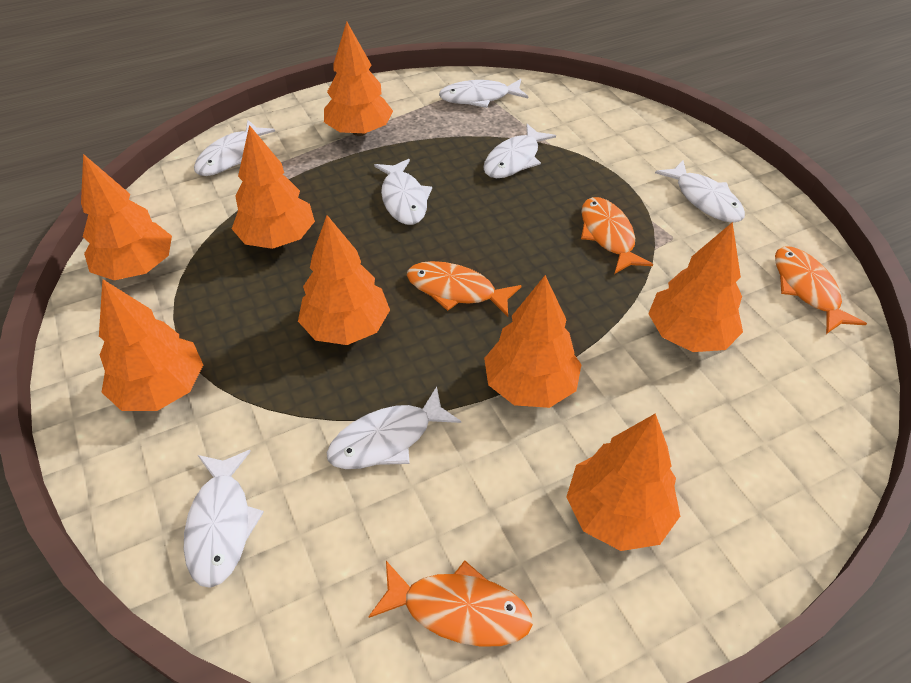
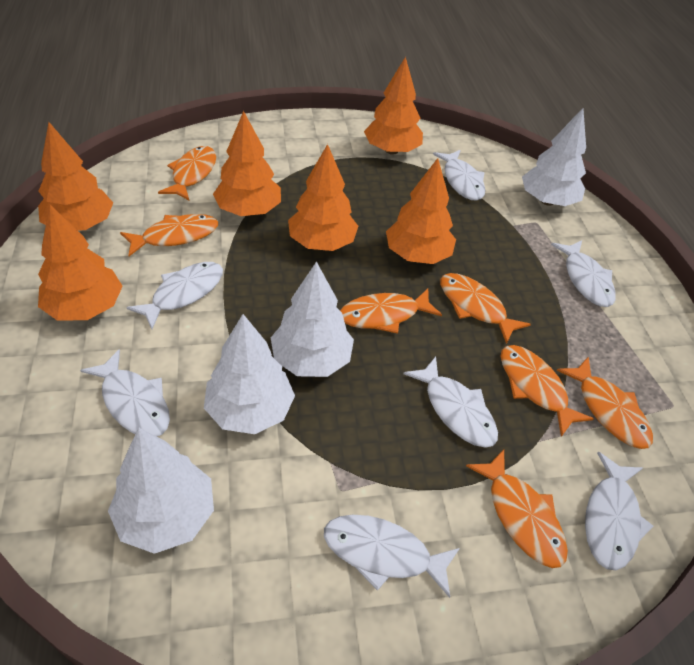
orange fish: [368,560,533,647] [407,261,522,317] [581,197,653,274] [775,247,867,334] = 4 -> [120,214,218,256] [158,146,216,200] [340,289,442,334] [440,273,531,344] [466,449,568,568] [500,345,594,437] [557,357,653,449] = 7
orange tree: [81,154,172,280] [99,279,203,411] [232,125,315,249] [298,215,390,345] [324,22,393,136] [484,275,582,408] [566,413,680,551] [648,222,743,352] = 8 -> [38,122,113,231] [38,205,123,321] [213,111,281,216] [288,144,358,251] [364,56,423,155] [386,158,456,264] = 6
white tree: none = 0 -> [108,428,214,554] [204,314,295,434] [271,261,354,377] [522,108,586,206] = 4

